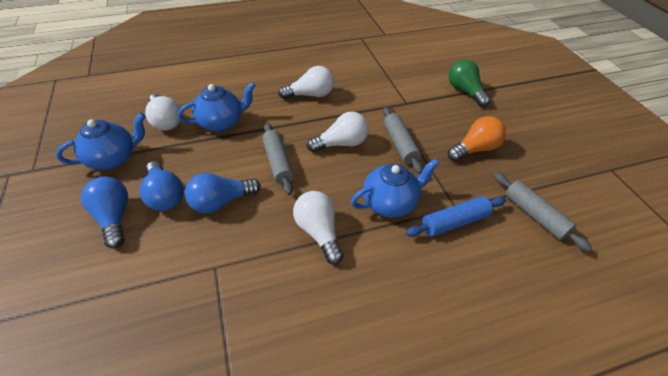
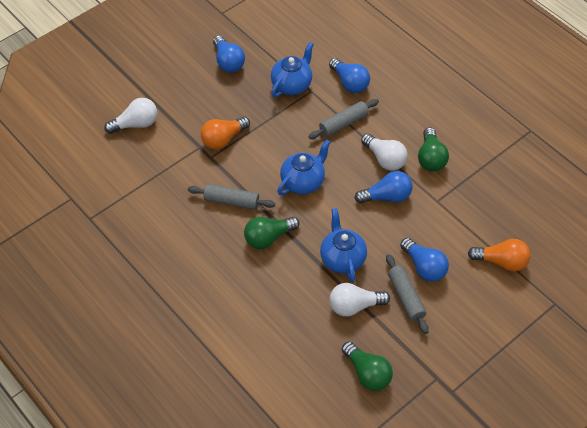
blue light bulb: [81,177,128,249] [140,161,184,211] [185,173,261,213] = 3 -> [213,35,245,72] [329,58,370,93] [355,171,413,203] [400,238,449,282] = 4
blue rolling pin: [406,196,506,237] = 1 -> none = 0
green light bulb: [448,59,490,107] = 1 -> [244,217,300,249] [342,341,393,391] [418,127,449,171] = 3
orange light bulb: [448,116,506,162] = 1 -> [201,117,250,149] [468,239,531,271] = 2
white light bulb: [145,94,180,130] [278,66,334,99] [293,191,344,265] [307,112,369,152] = 4 -> [104,98,157,134] [329,283,390,316] [361,133,408,171] = 3

